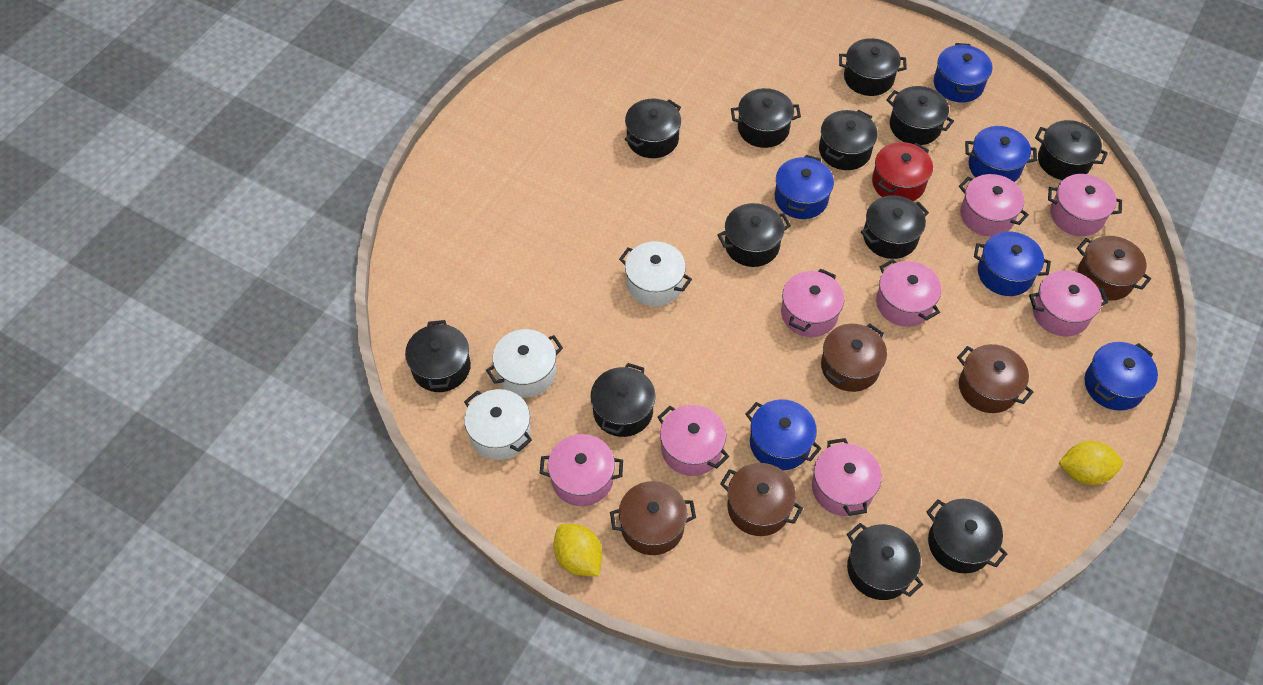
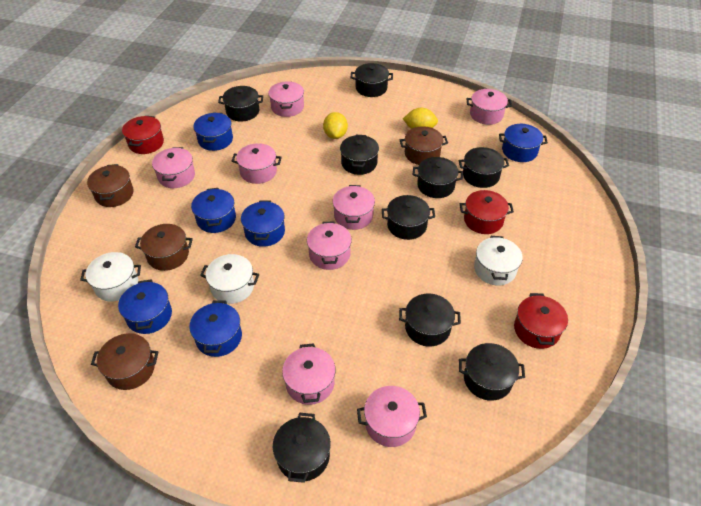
black pot: [405,320,471,392] [590,363,656,437] [625,99,681,158] [717,203,791,267] [731,88,801,148] [819,110,878,170] [839,38,907,96] [847,523,923,600] [861,195,929,259] [886,86,954,145] [927,499,1007,573] [1035,120,1108,180] = 12 -> [218,86,263,122] [273,413,331,483] [340,135,379,175] [350,63,393,97] [382,195,435,240] [399,294,461,347] [412,157,463,198] [459,147,509,188] [459,343,525,401] = 9
brown pot: [610,481,696,555] [720,463,803,536] [821,324,887,392] [957,344,1033,413] [1077,236,1151,301] = 5 -> [87,164,134,207] [91,333,158,390] [135,224,193,271] [400,126,448,165] = 4
red pot: [872,142,933,201] = 1 -> [122,116,164,154] [460,190,514,234] [514,293,568,349] = 3

